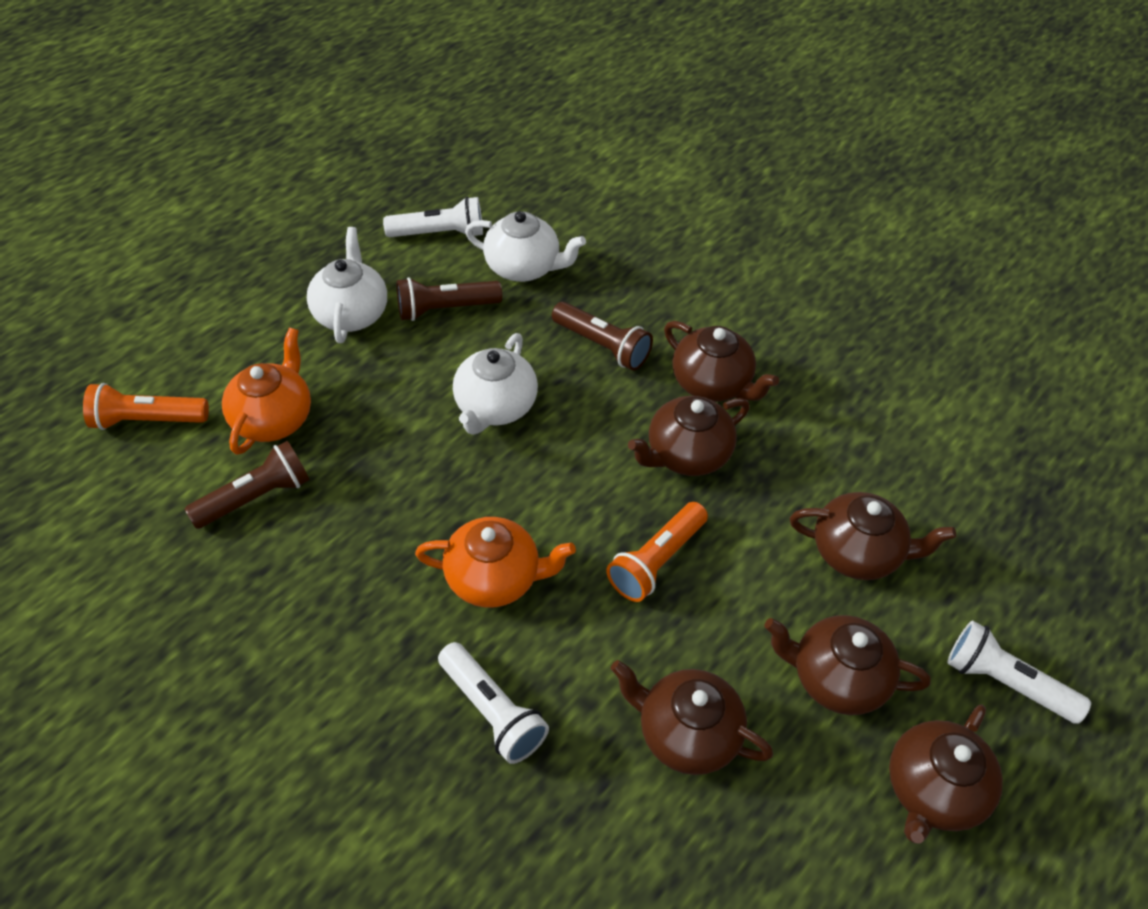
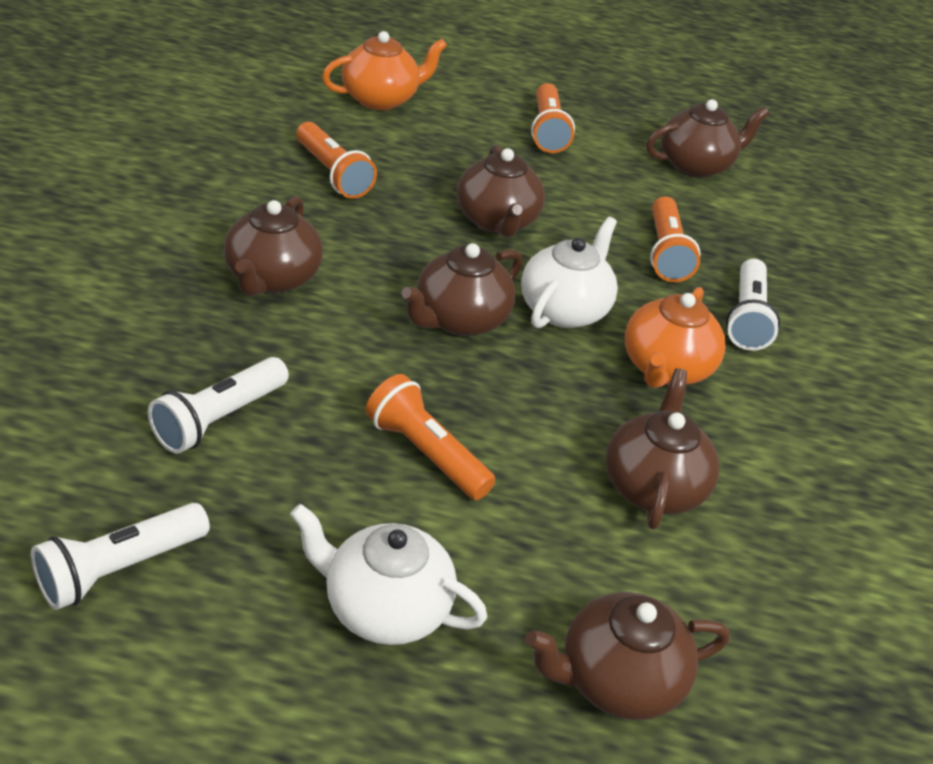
brown flashlight: [185,441,310,529] [397,277,502,321] [552,302,653,371] = 3 -> none = 0
orange flashlight: [83,383,209,430] [606,502,708,602] = 2 -> [296,122,377,199] [365,374,496,500] [531,83,575,153] [650,197,701,282] = 4
white teapot: [307,227,387,343] [453,333,538,435] [465,211,586,282] = 3 -> [290,504,487,645] [521,217,618,328] = 2

